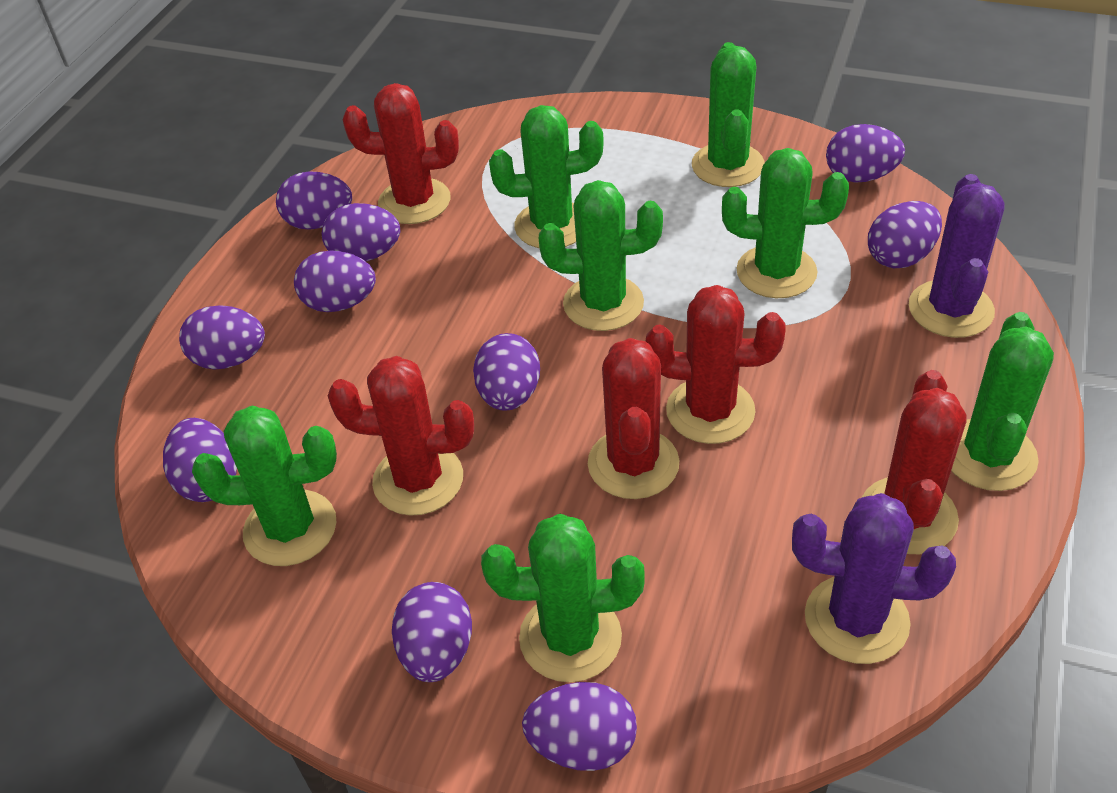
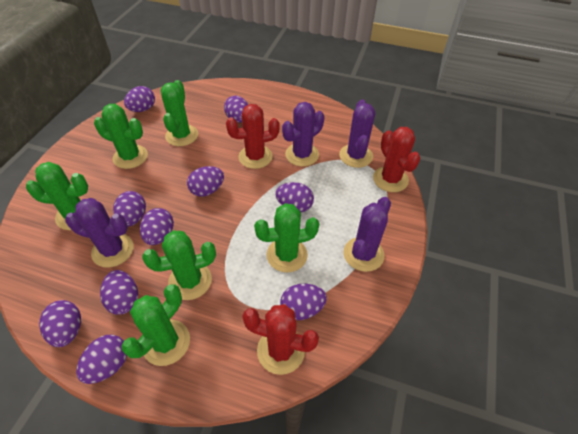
green cactus: [192,406,337,566] [481,514,645,682] [489,105,604,248] [539,180,663,331] [692,42,765,187] [722,148,849,298] [951,312,1054,491] = 7 -> [26,162,88,230] [94,104,148,169] [121,284,190,366] [142,230,216,300] [161,80,198,146] [254,203,319,273] = 6
purple cactus: [792,493,956,664] [909,174,1005,338] = 2 -> [65,198,134,268] [282,102,324,167] [339,100,375,168] [343,197,391,272] = 4
red cactus: [328,356,474,516] [343,83,459,224] [588,338,679,499] [646,285,786,444] [861,370,966,554] = 5 -> [226,104,280,169] [242,304,319,375] [373,127,421,192] = 3

